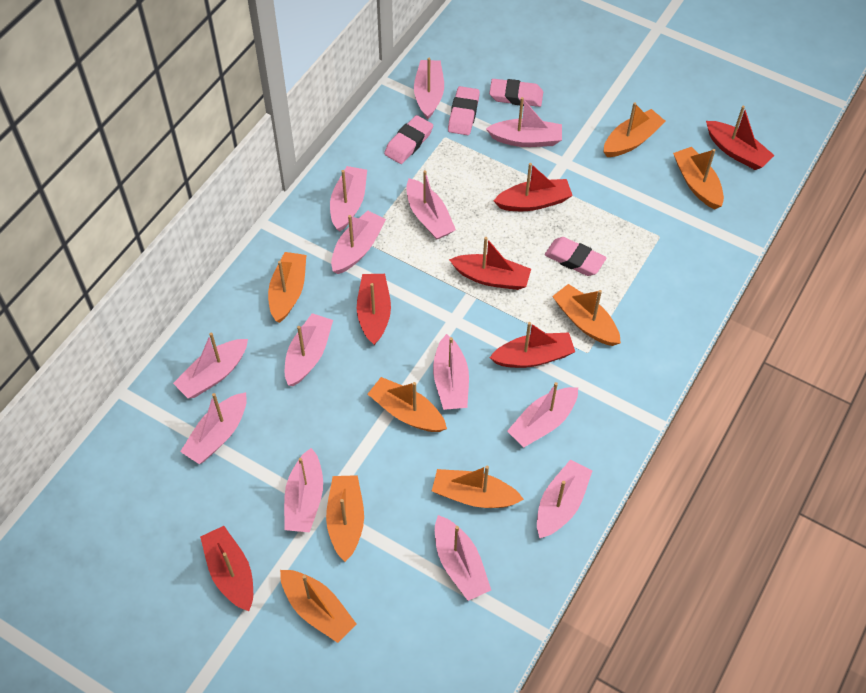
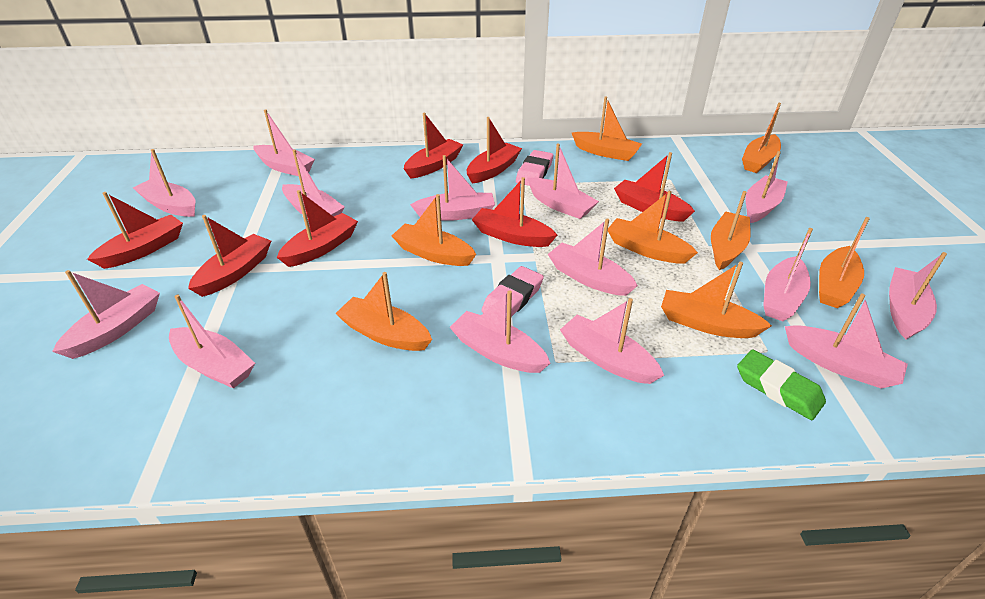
green eraser: none = 0 -> [737,349,826,420] = 1
pink boat: [173,333,248,398] [180,392,247,464] [284,448,323,533] [285,313,333,386] [330,166,367,232] [331,210,386,274] [406,170,456,240] [414,58,444,120] [433,334,469,410] [435,515,491,601] [486,97,562,147] [507,382,578,447] [537,459,592,538] = 13 -> [52,270,160,359] [133,149,196,217] [169,295,255,389] [254,110,315,176] [282,150,345,217] [410,155,495,221] [450,290,551,373] [527,143,599,219] [548,219,638,296] [560,298,664,384] [745,151,788,223] [763,228,813,321] [785,294,908,389] [889,252,947,339] = 14
pink eraser: [384,115,433,164] [448,86,480,135] [489,79,543,107] [545,237,606,276] = 4 -> [481,266,544,322] [516,150,553,186] = 2
red boat: [200,526,253,611] [357,274,391,345] [449,237,531,290] [489,322,575,368] [494,163,573,211] [706,106,775,170] = 6 -> [87,192,183,269] [188,215,271,297] [277,190,358,267] [404,113,463,179] [467,117,522,184] [472,177,557,247] [614,152,695,222] = 7

